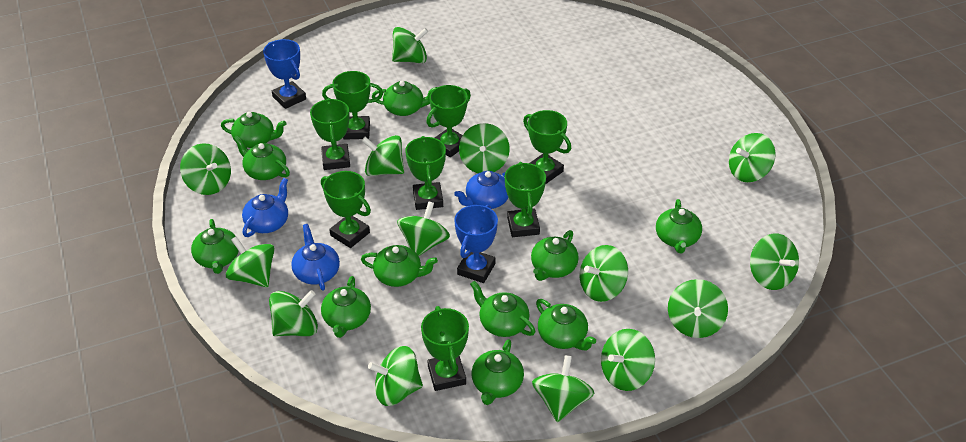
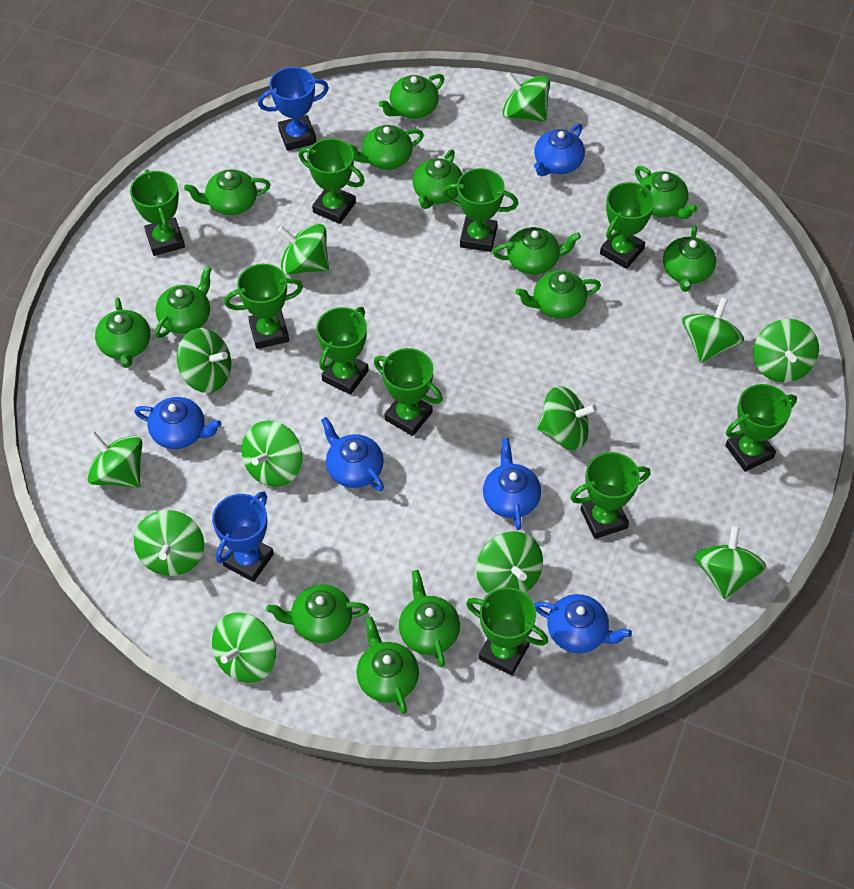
blue teapot: [242,178,288,237] [291,224,340,291] [454,171,509,209] = 3 -> [134,397,221,449] [321,417,384,491] [483,438,541,530] [534,124,585,176] [534,594,632,653] = 5
green spinning top: [180,143,231,195] [226,236,275,287] [269,290,318,336] [362,135,404,176] [368,346,423,406] [392,27,428,63] [397,201,450,256] [459,123,510,173] [532,355,594,422] [580,245,628,302] [601,329,655,391] [668,279,728,338] [729,133,776,182] [750,233,799,290] = 14 -> [87,432,142,488] [134,510,204,576] [177,328,231,393] [212,612,276,683] [242,421,302,487] [278,224,329,275] [476,531,543,594] [503,72,550,122] [537,386,597,450] [682,297,744,363] [695,525,766,599] [753,319,819,382] = 12
green teapot: [191,219,239,274] [221,112,286,148] [233,136,290,180] [321,276,371,338] [361,245,438,287] [372,81,437,116] [470,281,535,337] [472,339,524,405] [531,230,579,281] [536,299,596,350] [656,199,702,253] = 11 -> [95,298,150,368] [155,266,212,338] [184,169,270,215] [266,584,369,643] [350,125,424,170] [357,617,419,714] [379,74,444,119] [399,570,460,667] [413,149,463,209] [493,227,581,275] [516,270,601,319] [635,166,698,219] [663,225,716,292] = 13
green trophy: [310,99,350,170] [321,171,371,248] [322,71,383,140] [405,136,446,210] [421,306,469,391] [427,85,471,157] [505,162,546,237] [523,110,571,184] = 8 -> [130,169,185,256] [224,264,303,349] [298,138,365,224] [316,307,369,395] [374,348,443,436] [442,168,518,252] [466,587,548,676] [570,452,651,539] [600,182,655,269] [725,384,797,472] = 10

